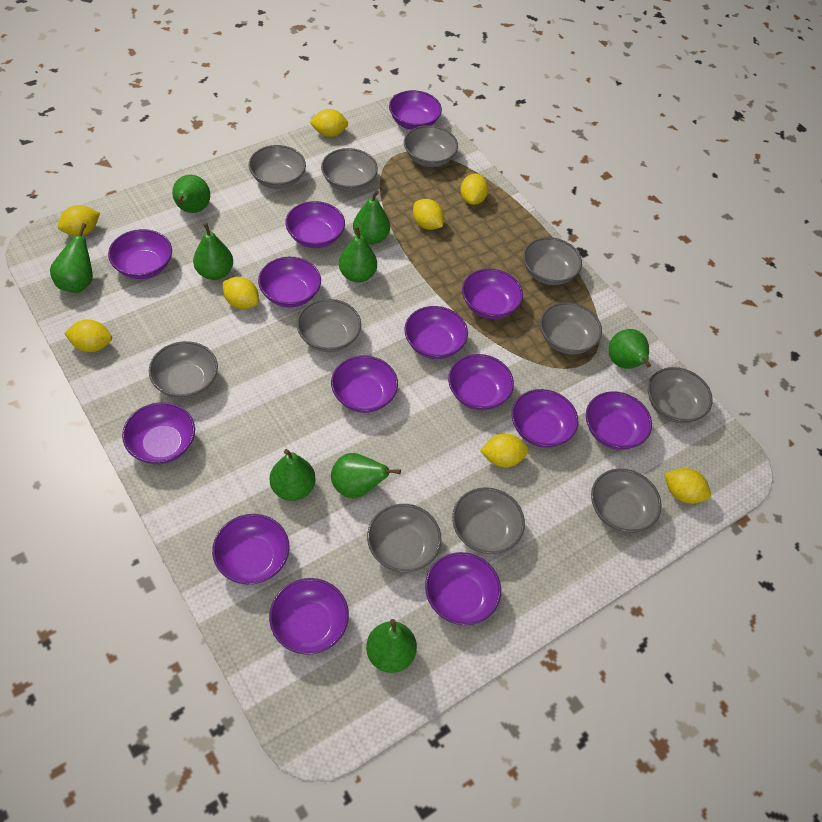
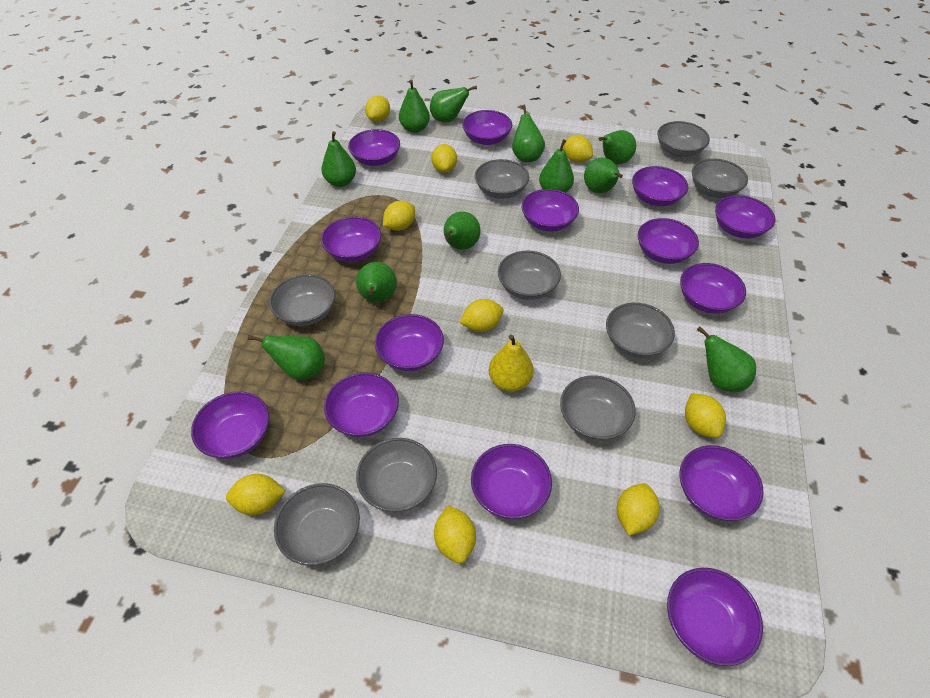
green pear: [50,223,93,293] [172,175,210,213] [193,223,233,280] [270,449,316,501] [331,453,401,498] [339,226,377,283] [353,190,390,245] [366,619,417,673] [609,329,651,369] = 9 -> [248,335,325,380] [321,131,356,187] [356,262,397,302] [399,80,430,133] [430,86,477,122] [444,212,481,250] [512,105,545,162] [539,139,574,193] [584,158,623,193] [599,130,636,164] [697,326,756,392] = 11
grey bowl: [149,341,218,399] [249,145,306,189] [297,299,361,352] [321,148,378,192] [367,504,441,572] [404,125,458,167] [452,487,525,554] [523,237,582,285] [540,302,602,354] [591,469,662,533] [648,367,713,423] = 11 -> [269,274,335,326] [274,483,360,566] [356,438,437,512] [475,159,529,199] [498,251,561,300] [560,375,636,440] [606,303,675,358] [657,121,710,157] [692,159,748,198] = 9
yellow lemon: [58,205,100,236] [64,319,112,352] [223,277,259,309] [310,109,348,137] [413,199,444,230] [460,174,488,205] [480,433,529,468] [664,468,711,504] = 8 -> [226,474,285,515] [365,95,390,122] [383,201,415,231] [431,144,457,173] [434,505,476,564] [460,299,504,332] [563,135,593,163] [617,483,660,535] [685,393,726,438] = 9
yellow pear: none = 0 -> [489,334,534,392] = 1

